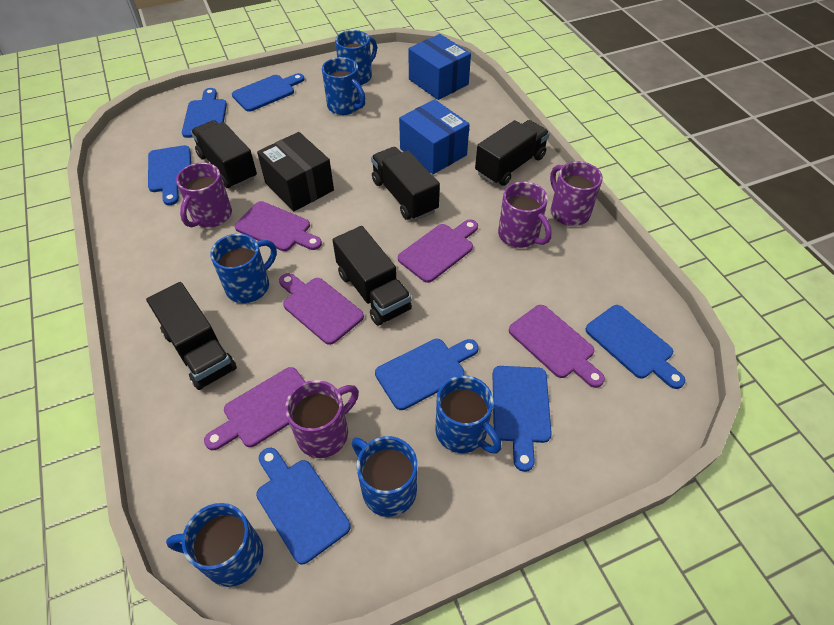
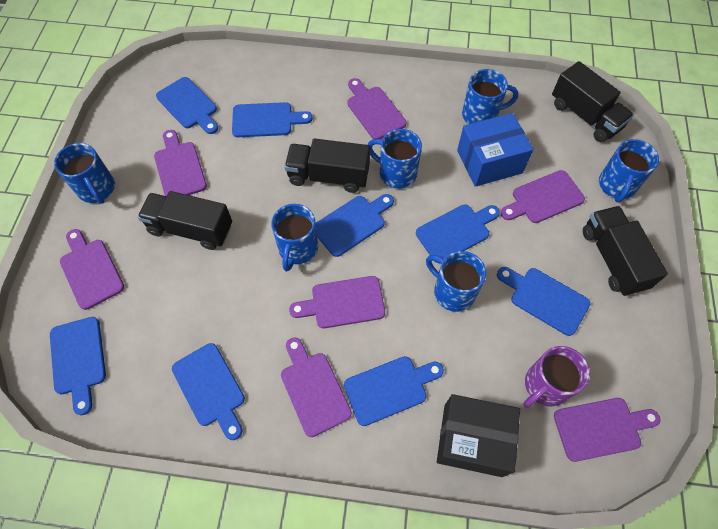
black truck: [146,282,237,390] [191,120,257,188] [333,226,412,326] [371,147,440,220] [475,120,550,186] = 5 -> [138,191,232,250] [284,139,370,193] [552,61,634,142] [583,206,668,296] = 4
blue box: [399,99,470,174] [408,34,471,100] = 2 -> [457,113,533,187] = 1
blue cutting board: [148,145,191,205] [182,88,227,138] [232,73,305,112] [256,448,351,565] [375,339,479,410] [492,366,552,472] [585,305,685,389] = 7 -> [50,317,106,415] [156,77,218,134] [172,343,245,440] [232,102,313,137] [316,194,394,257] [344,356,444,426] [416,205,500,263] [497,267,590,336] = 8
purple cutting board: [204,367,305,450] [234,201,322,251] [279,273,364,345] [398,219,478,283] [509,305,605,388] = 5 -> [60,229,124,310] [154,130,207,196] [281,337,352,437] [289,276,385,328] [347,78,406,139] [500,170,585,223] [554,398,660,462] = 7
purple mug: [176,162,232,228] [285,380,359,458] [498,181,552,248] [550,161,603,226] = 4 -> [523,346,590,408] = 1

